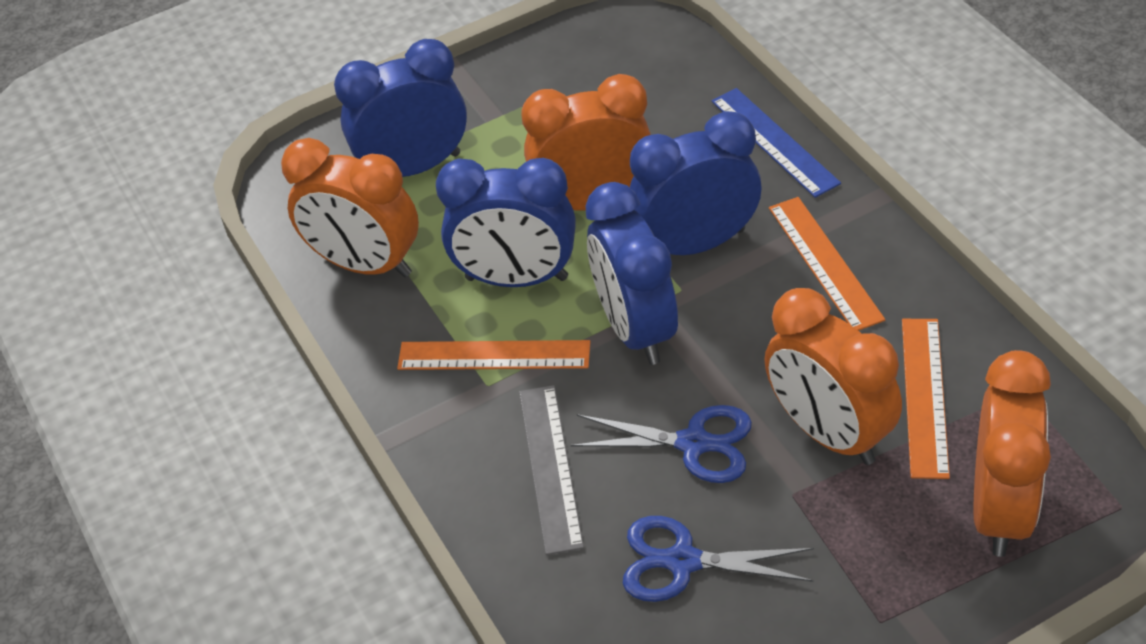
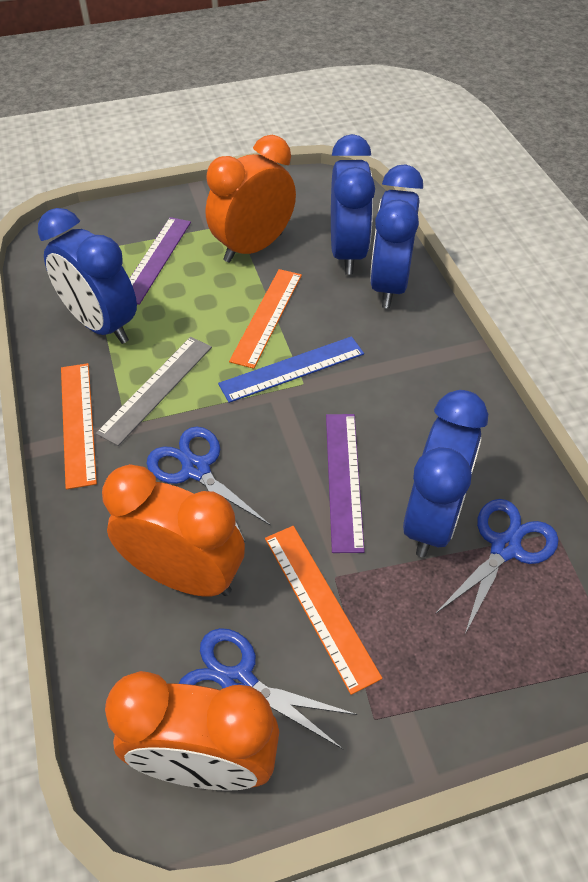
blue scissors: [571,405,752,483] [623,516,814,602] = 2 -> [147,426,271,542] [178,628,357,749] [435,499,559,636] = 3
orange clock: [281,138,419,277] [521,74,651,211] [764,288,902,465] [974,350,1051,557] = 4 -> [102,464,245,597] [105,671,279,791] [206,135,296,263] = 3
purple ruler: none = 0 -> [129,217,191,305] [326,414,365,553] = 2

